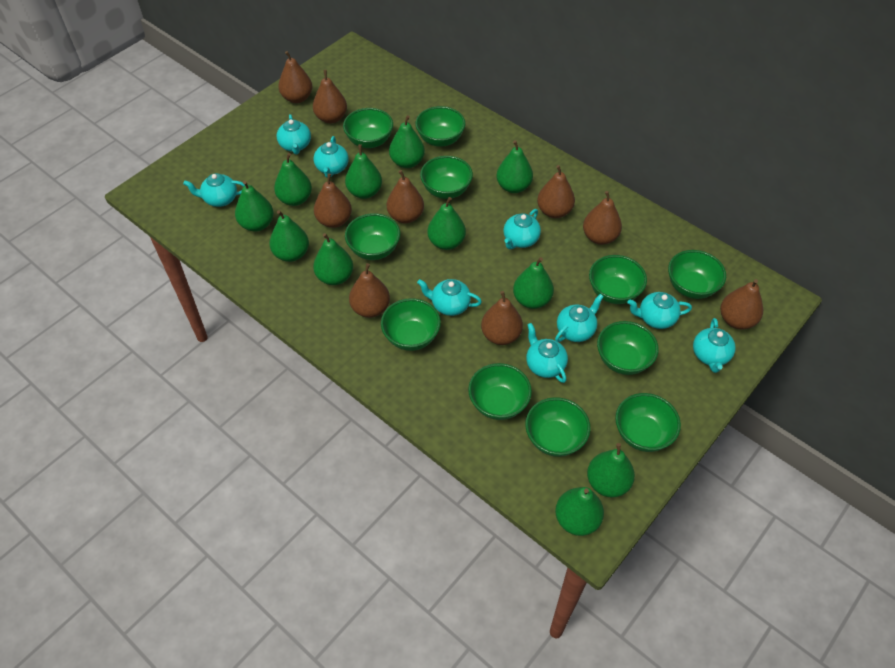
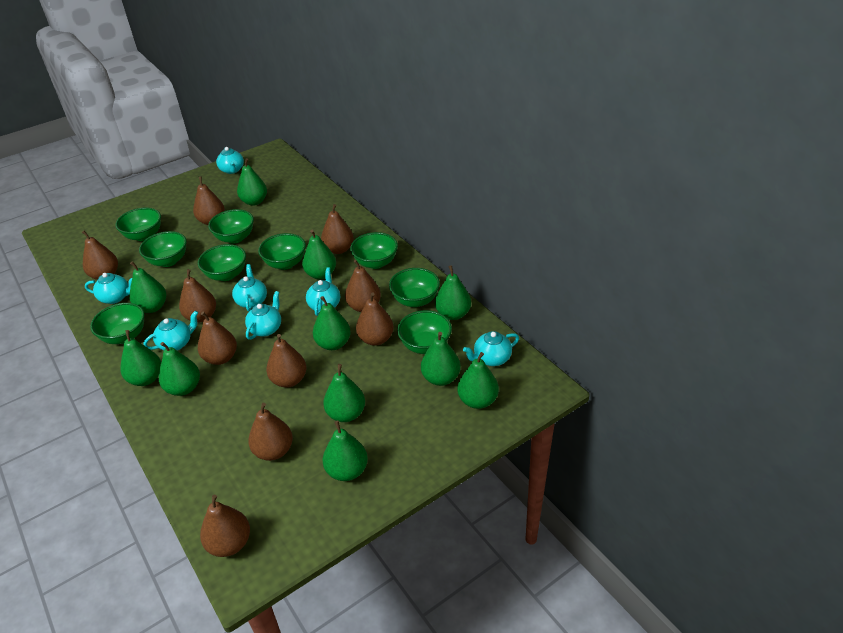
brown pear: [278,51,312,103] [313,70,347,123] [314,173,352,228] [349,263,390,318] [387,170,424,223] [481,291,523,345] [537,165,575,218] [583,191,622,245] [720,279,763,330] = 9 -> [82,231,118,280] [179,269,216,323] [193,177,225,225] [198,312,237,365] [200,495,250,557] [248,403,293,461] [266,334,307,388] [321,204,354,254] [345,260,381,312] [356,292,394,346] = 10
green bowl: [343,108,393,148] [345,213,400,260] [381,298,441,351] [415,106,465,147] [420,156,473,199] [468,363,532,420] [525,397,590,457] [589,255,647,304] [597,321,659,375] [615,393,681,452] [668,250,726,299] = 11 -> [90,303,145,344] [115,208,161,241] [139,231,187,267] [198,244,246,281] [208,209,254,244] [258,233,306,270] [350,232,398,269] [389,268,440,307] [397,310,452,354] = 9
turquoise teapot: [183,173,245,207] [277,114,311,154] [314,136,349,178] [417,279,482,316] [504,209,541,249] [526,323,568,383] [555,294,604,342] [627,292,692,329] [693,318,736,373] = 9 -> [85,273,132,304] [144,311,198,350] [216,147,244,174] [232,264,267,312] [245,291,281,340] [306,267,340,316] [463,331,519,366] = 7

